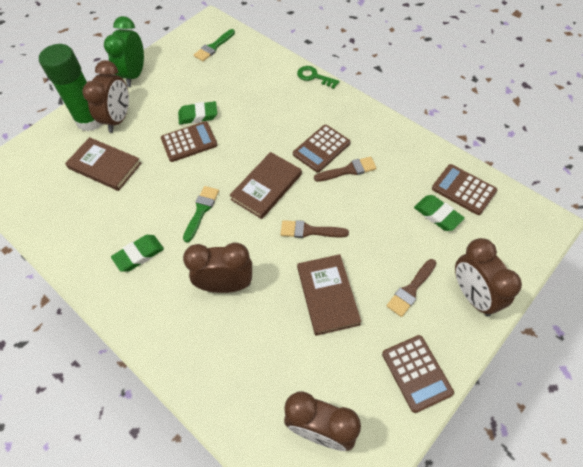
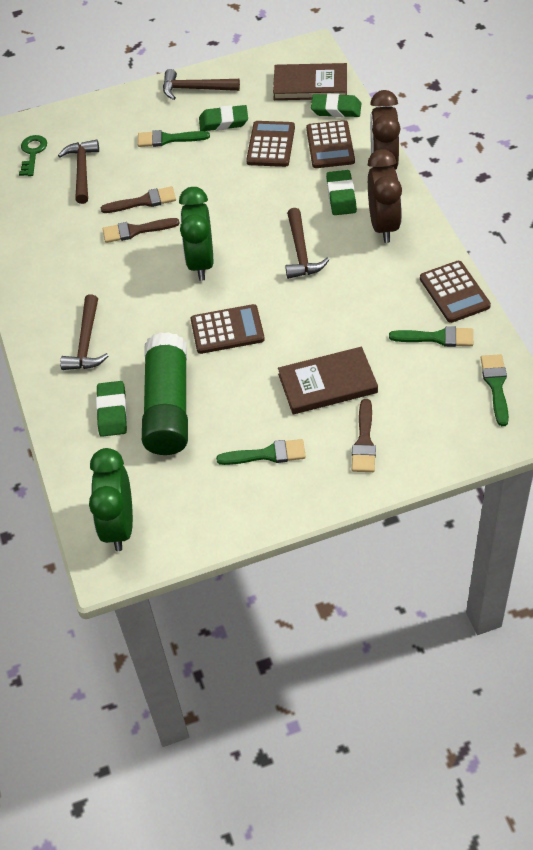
brown book: [65,137,142,191] [230,152,302,219] [297,254,361,336] = 3 -> [273,63,347,100] [278,347,378,414] = 2
brown clock: [83,60,129,133] [183,242,252,293] [284,391,361,451] [455,238,522,316] = 4 -> [368,149,402,243] [370,90,400,170] = 2
brown hammer: none = 0 -> [58,140,99,204] [60,295,109,370] [163,69,240,100] [285,208,329,279] = 4
green brush: [183,186,219,243] [194,29,235,61] = 2 -> [138,130,210,147] [216,439,306,465] [389,326,473,347] [481,354,509,426] = 4
green clock: [104,16,144,87] = 1 -> [89,448,133,551] [179,187,213,281] = 2
green eraser: [111,235,164,272] [178,101,217,124] [414,195,465,231] = 3 -> [96,381,127,437] [199,105,248,131] [311,93,361,117] [326,170,357,215] = 4

